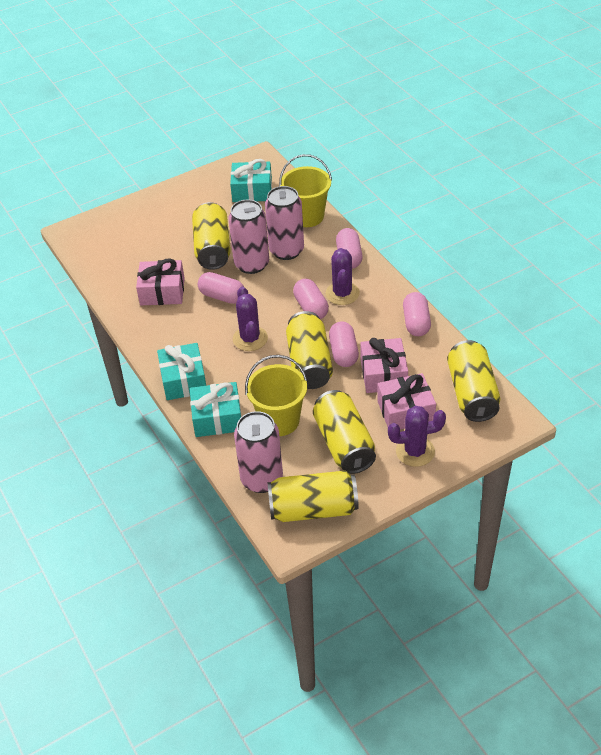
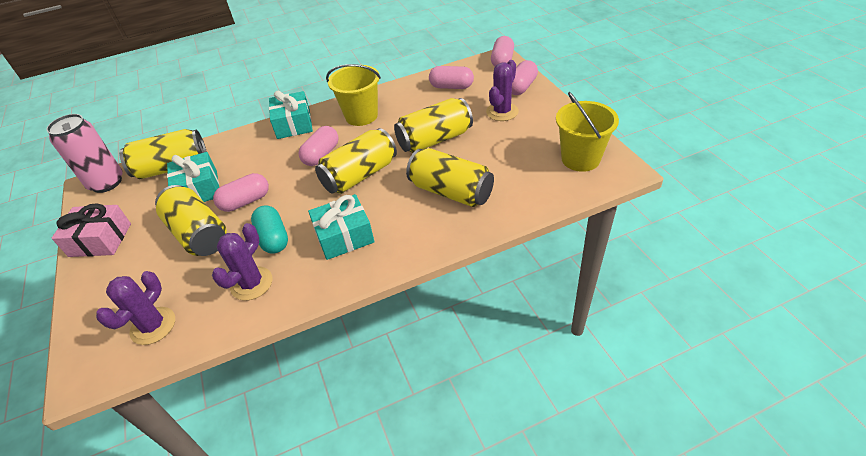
pink can: [228,199,269,274] [234,411,283,493] [265,186,304,260] = 3 -> [47,114,123,193] = 1
pink gift: [136,258,185,305] [360,338,408,393] [377,373,436,430] = 3 -> [51,203,131,257] = 1
turquoise capsule: none = 0 -> [251,206,288,254] = 1

